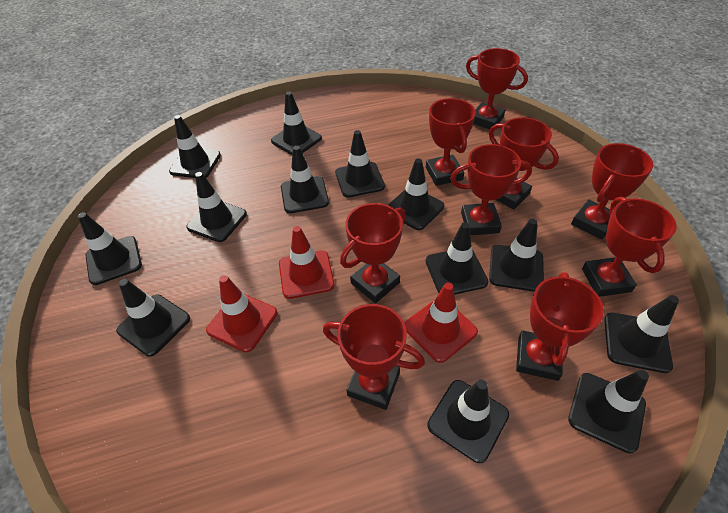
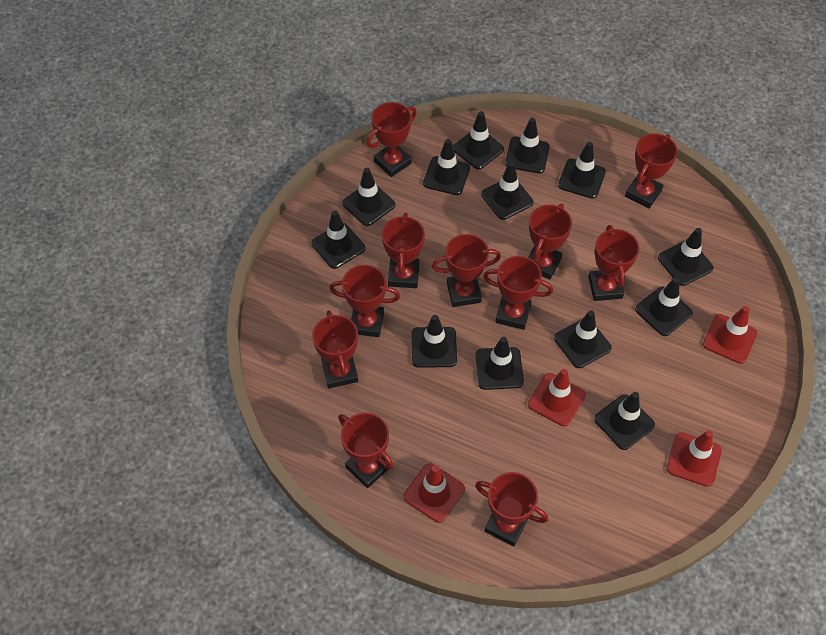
red traffic cone: [206,275,277,352] [279,226,335,299] [405,282,478,363] = 3 -> [403,463,465,523] [528,369,586,427] [667,431,722,487] [703,306,757,364] = 4
red trophy: [323,304,425,410] [340,203,406,303] [426,98,476,186] [450,144,532,235] [466,48,528,129] [489,117,559,209] [516,272,604,381] [571,143,653,239] [582,197,677,297] = 9 -> [312,310,358,388] [329,265,400,337] [338,413,394,488] [366,102,417,177] [382,213,425,288] [432,234,501,307] [475,472,548,546] [483,256,553,330] [528,204,572,280] [588,225,639,301] [625,134,678,209] = 11

